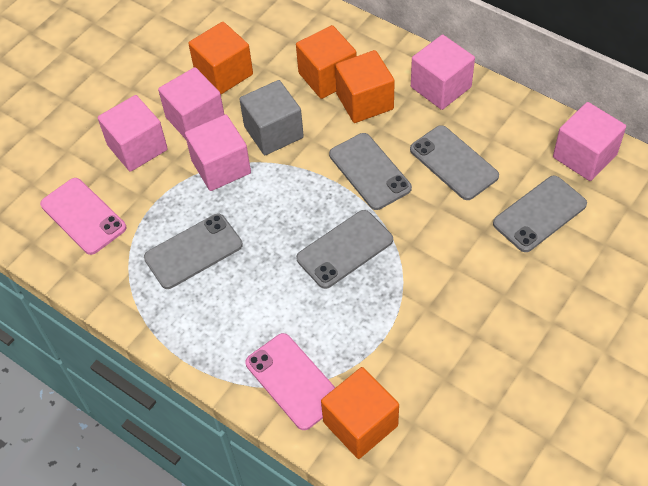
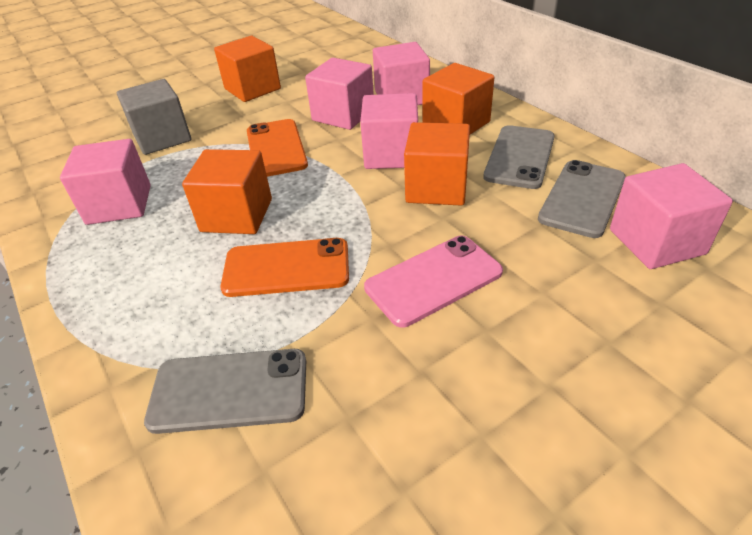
grey phone: [144,214,243,289] [296,210,393,289] [329,133,412,210] [410,125,499,200] [493,176,587,252] = 5 -> [144,349,306,434] [483,125,555,189] [538,160,626,238] = 3
orange phone: none = 0 -> [220,238,349,297] [247,119,308,177] = 2
pink phone: [40,178,126,255] [245,333,336,430] = 2 -> [364,236,503,328] = 1

